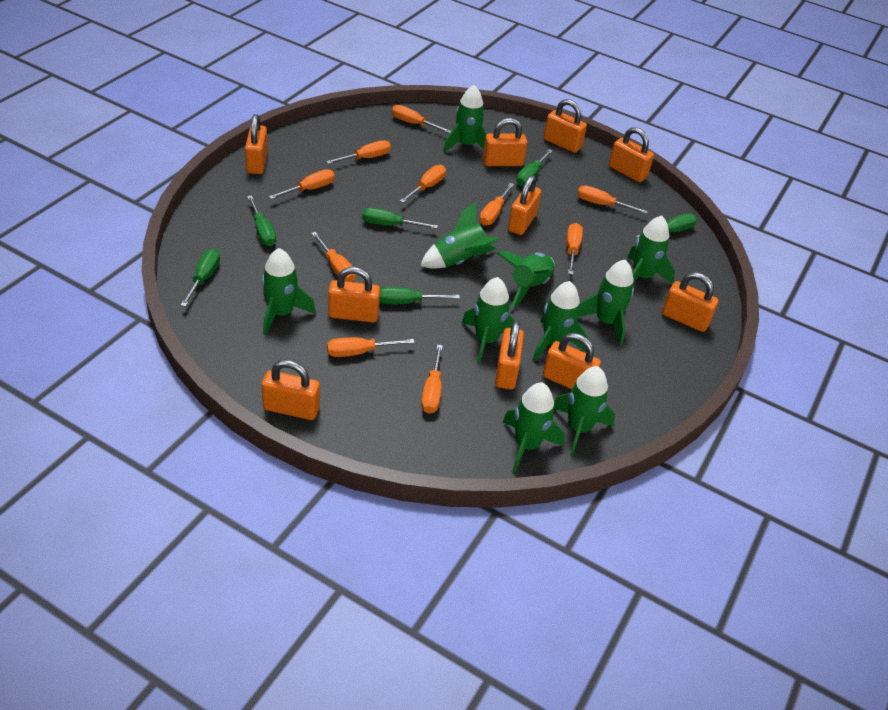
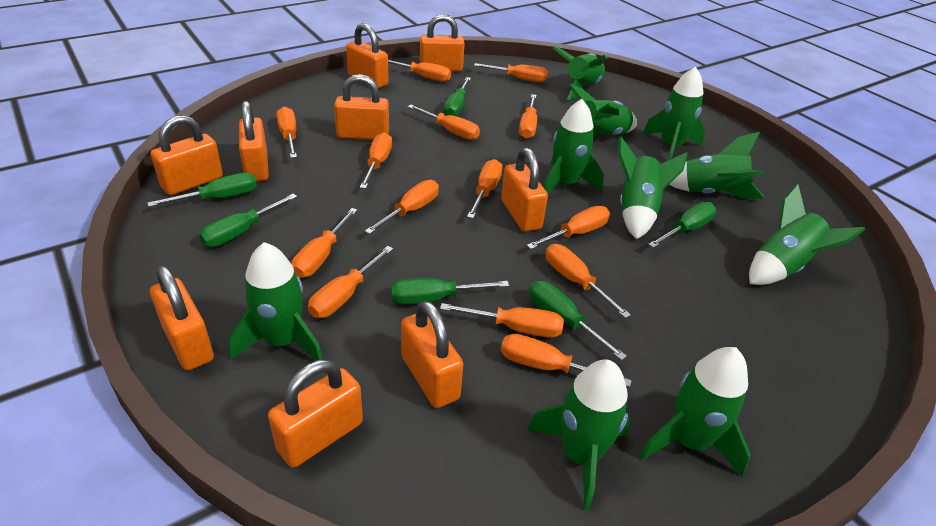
orange padlock: [245,114,268,174] [261,360,320,420] [328,267,380,323] [483,118,527,166] [495,320,524,390] [508,175,541,235] [543,99,587,153] [543,333,601,389] [609,127,654,182] [662,272,719,332] = 10 -> [150,266,214,370] [151,115,223,195] [239,101,269,181] [268,360,363,468] [334,74,389,140] [346,23,388,88] [401,301,463,408] [420,14,465,72] [501,148,548,232] = 9
orange screwdriver: [269,169,335,199] [311,232,356,282] [326,140,391,164] [327,337,415,357] [392,105,451,133] [400,165,446,203] [421,345,443,414] [479,183,514,226] [567,223,583,275] [577,185,648,214] = 10 -> [277,107,297,158] [291,208,358,278] [308,246,393,318] [360,132,392,189] [365,180,439,234] [388,60,451,82] [408,105,480,140] [440,303,564,338] [467,159,503,218] [474,63,548,82] [501,334,632,387] [519,94,537,139] [527,206,610,249] [546,244,631,318] = 14

